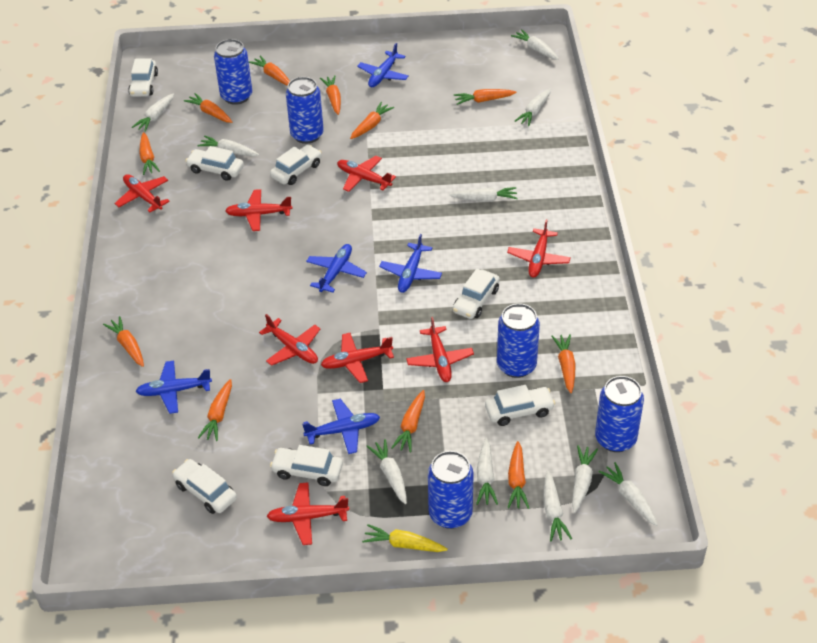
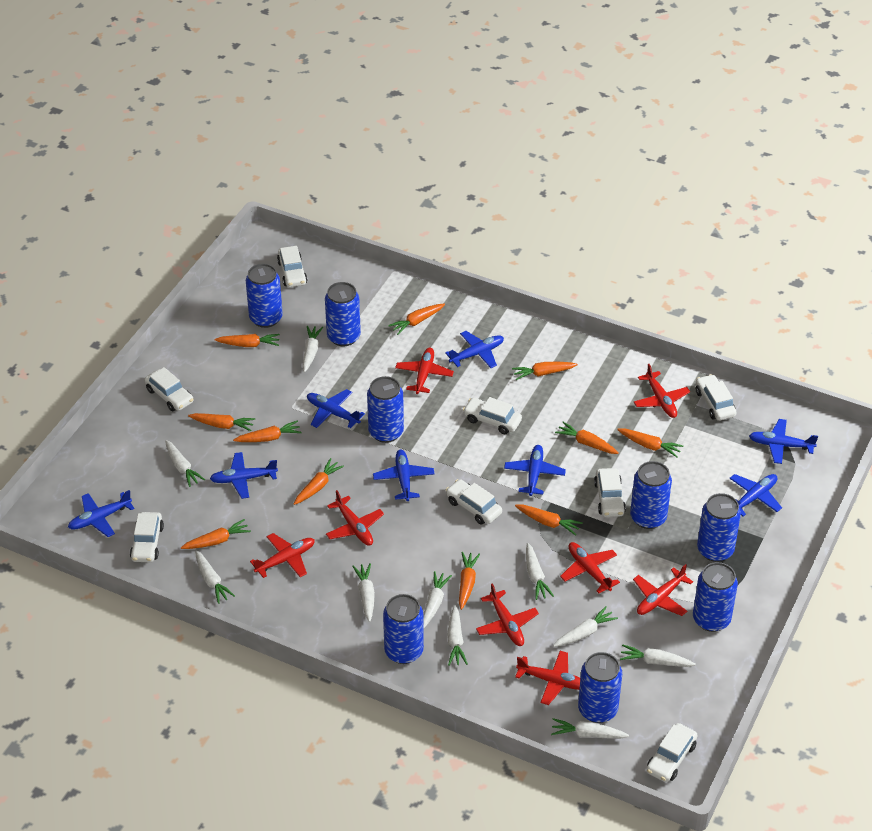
blue can: [214,39,252,105] [286,77,324,144] [428,451,474,529] [497,303,540,378] [595,376,644,452] = 5 -> [246,264,283,328] [325,282,361,346] [367,376,404,443] [383,594,424,664] [578,652,622,723] [630,461,672,529] [693,562,738,632] [697,493,741,562] = 8
blue plane: [136,361,212,414] [302,399,380,454] [306,244,367,292] [357,43,409,87] [379,234,442,293] = 5 -> [68,490,135,537] [210,452,278,499] [307,389,365,428] [373,449,435,501] [445,331,504,368] [504,445,566,496] [730,474,782,517] [749,419,818,464] = 8
white car: [128,58,158,97] [172,459,237,514] [185,146,244,181] [270,145,322,185] [270,445,343,486] [453,269,500,319] [485,385,555,426] = 7 -> [130,512,164,562] [144,367,193,411] [277,246,307,287] [446,479,502,525] [463,397,522,434] [594,468,626,517] [646,723,698,782] [696,374,737,421] = 8
yellow carrot: [362,524,448,552] = 1 -> none = 0

